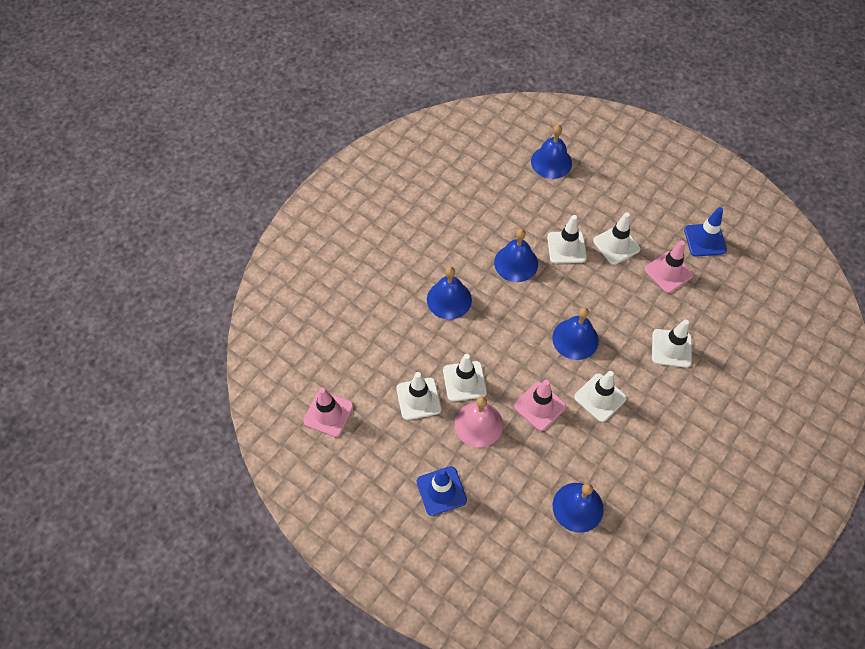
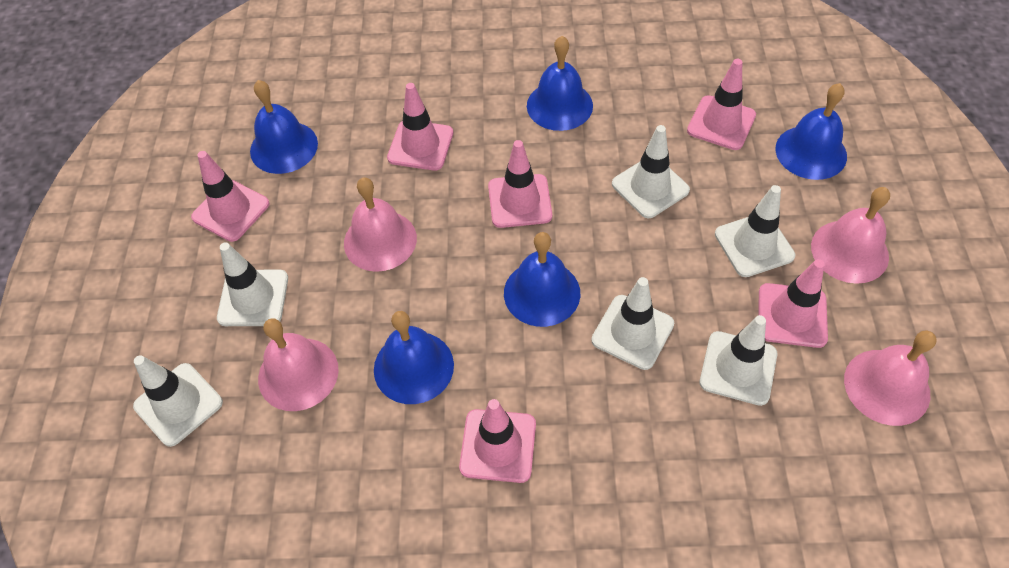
blue traffic cone: [417,466,467,516] [684,207,727,257] = 2 -> none = 0
pink bell: [455,396,503,448] = 1 -> [258,318,339,411] [344,177,417,272] [811,187,890,284] [844,330,937,426] = 4
pink traffic cone: [303,388,353,437] [514,380,566,431] [644,241,693,293] = 3 -> [191,151,270,242] [387,83,453,171] [459,399,536,483] [488,140,552,228] [687,59,756,150] [759,259,828,348] = 6

